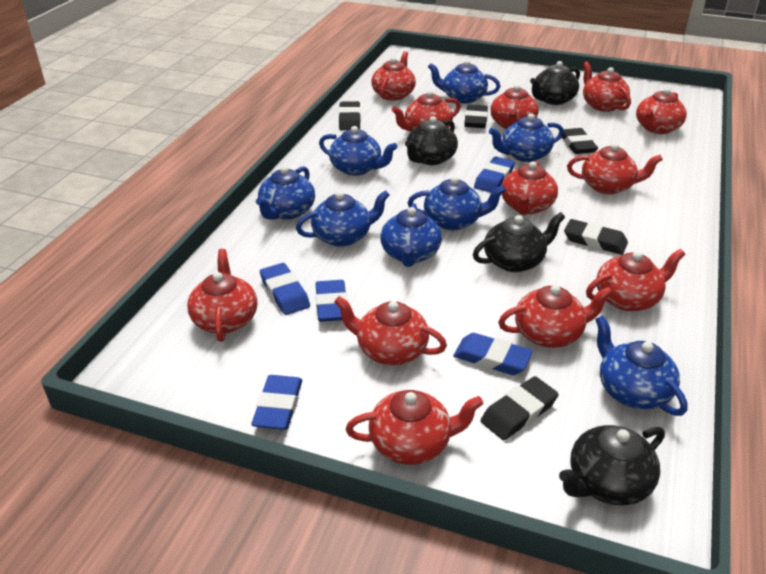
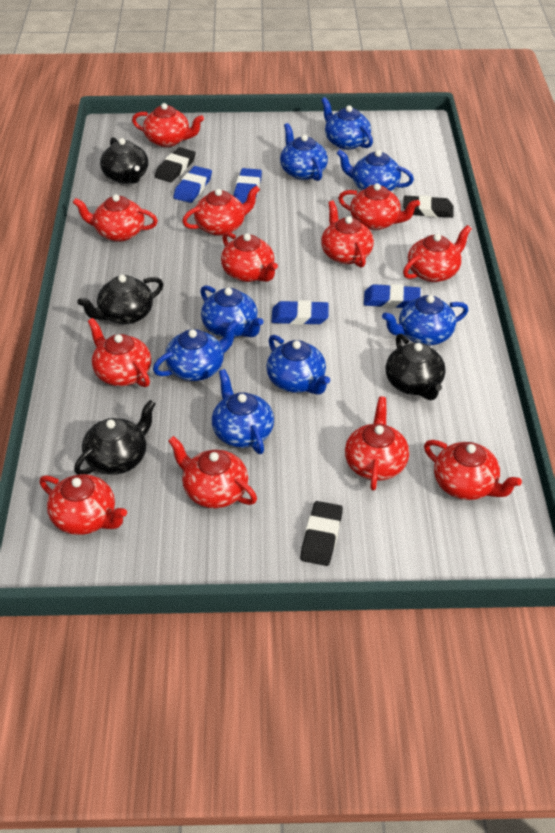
black eraser: [339,101,361,130] [464,104,488,128] [481,376,559,440] [562,128,598,154] [564,219,628,255] = 5 -> [155,147,196,182] [300,501,343,566] [403,195,453,218] = 3
blue eraser: [251,375,302,430] [260,263,310,315] [315,280,348,322] [453,333,533,375] [474,157,515,193] = 5 -> [173,166,212,203] [234,168,262,204] [271,300,329,325] [364,284,421,308] = 4

